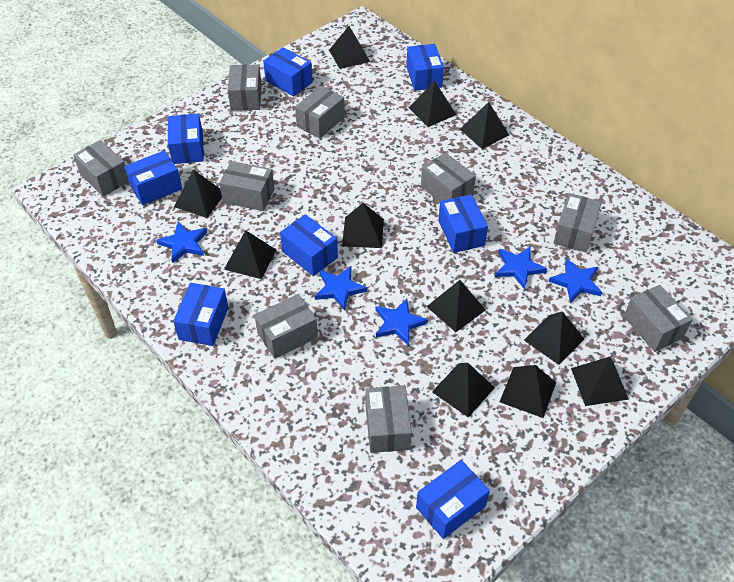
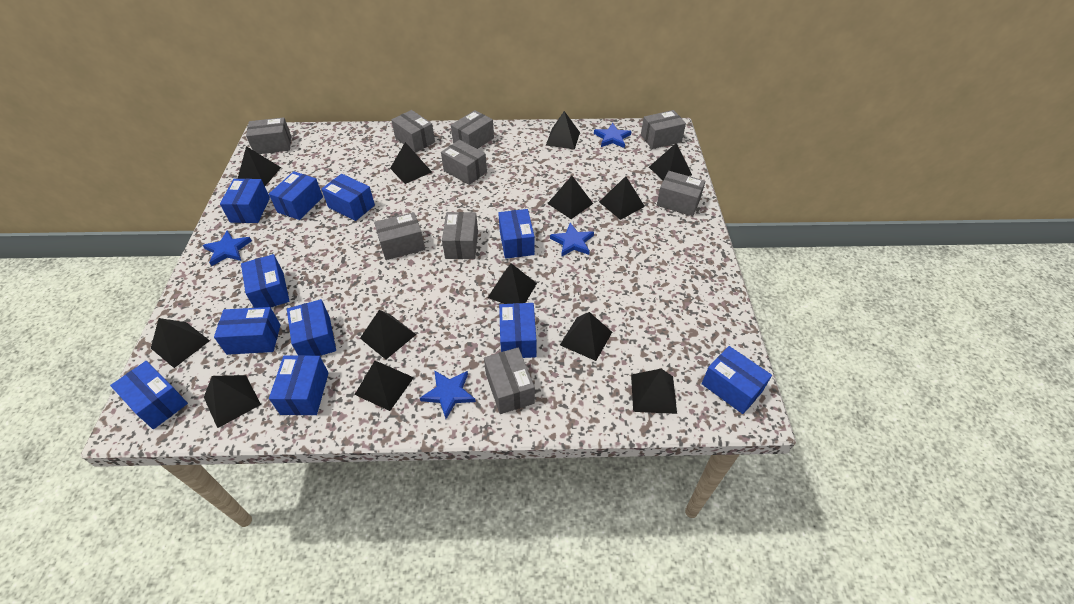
black pyramid: [174,170,222,218] [224,230,276,279] [329,26,371,69] [342,203,384,248] [408,81,456,127] [426,280,485,332] [432,363,495,418] [460,102,509,149] [500,365,556,418] [524,311,584,365] [571,357,629,406] = 11 -> [151,318,210,368] [204,375,261,428] [238,146,281,186] [355,361,414,411] [360,310,416,359] [390,142,432,184] [488,263,537,304] [546,111,580,149] [547,176,593,219] [560,312,612,361] [599,176,645,220] [631,369,677,414] [649,143,692,181] = 13
blue box: [124,150,182,205] [168,113,204,164] [173,283,229,346] [263,47,313,97] [280,214,338,276] [406,44,444,91] [416,460,490,539] [438,194,488,253] = 8 -> [110,361,188,429] [214,307,280,355] [220,179,270,223] [241,254,289,308] [269,171,323,220] [269,355,329,415] [287,299,336,356] [322,174,375,221] [498,209,535,259] [499,303,536,358] [702,346,772,414] = 11
blue star: [156,222,207,264] [315,266,367,311] [375,298,428,346] [495,246,547,289] [548,258,602,303] = 5 -> [203,230,252,266] [420,370,476,419] [550,223,594,257] [594,123,632,148] = 4

